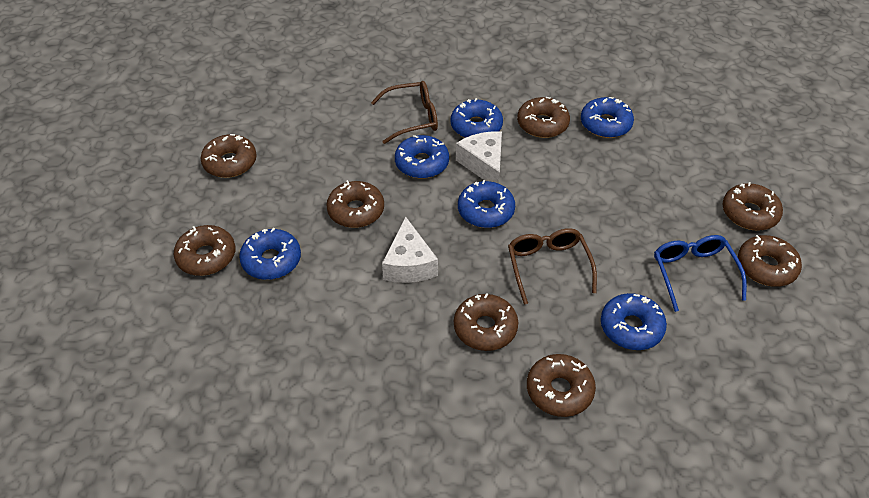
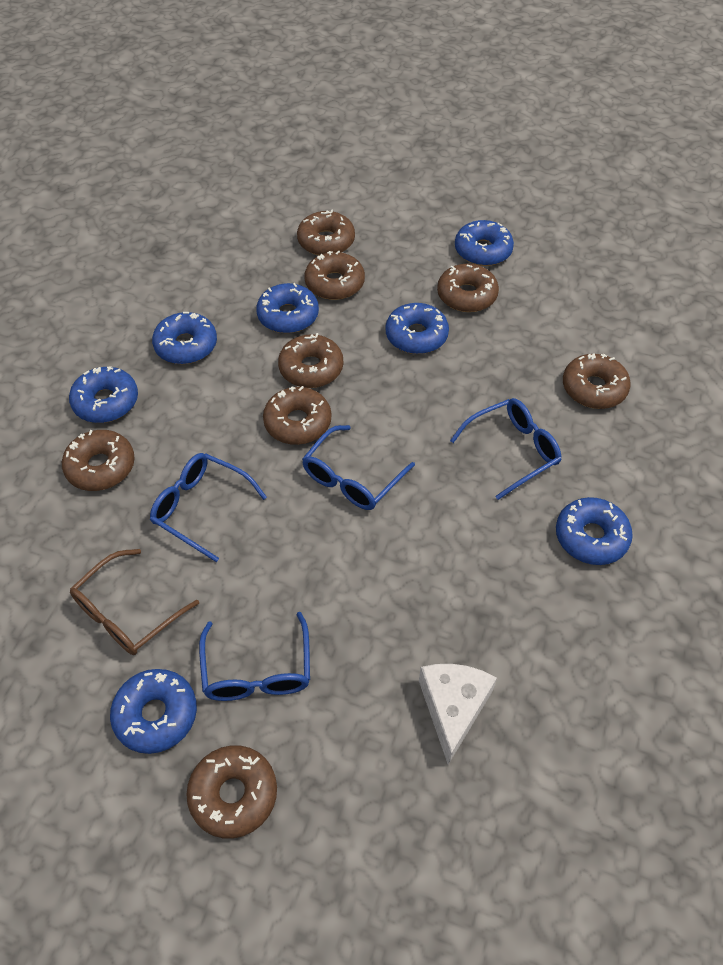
blue donut: [239,228,301,280] [395,135,449,179] [451,98,503,138] [458,180,515,228] [581,97,634,138] [601,293,667,350] = 6 -> [69,366,138,423] [110,669,197,754] [152,312,217,364] [256,283,319,333] [386,303,449,354] [455,220,514,266] [556,497,633,565] = 7
blue glasses: [654,235,747,312] = 1 -> [150,453,267,562] [199,612,310,701] [302,425,415,510] [450,398,561,500] = 4
brown glasses: [371,81,438,144] [508,228,597,304] = 2 -> [70,549,199,655] = 1
white cheese: [382,217,438,283] [456,131,502,184] = 2 -> [419,664,497,765] = 1

